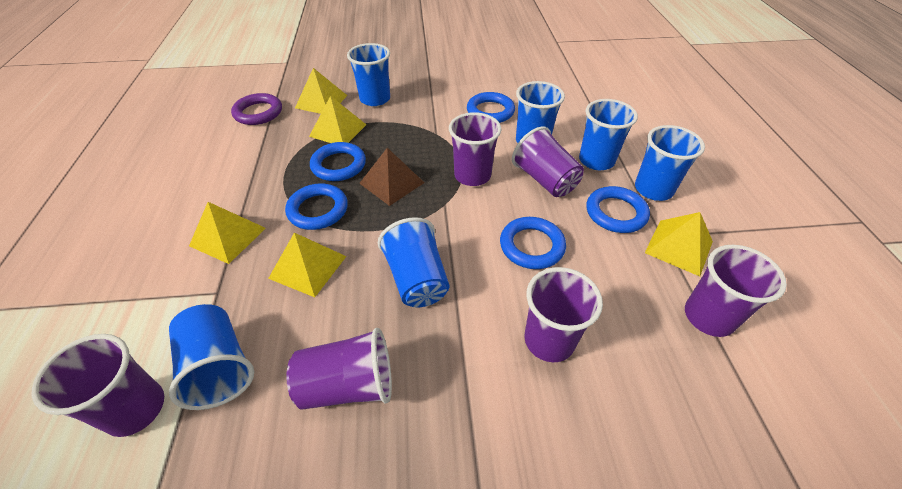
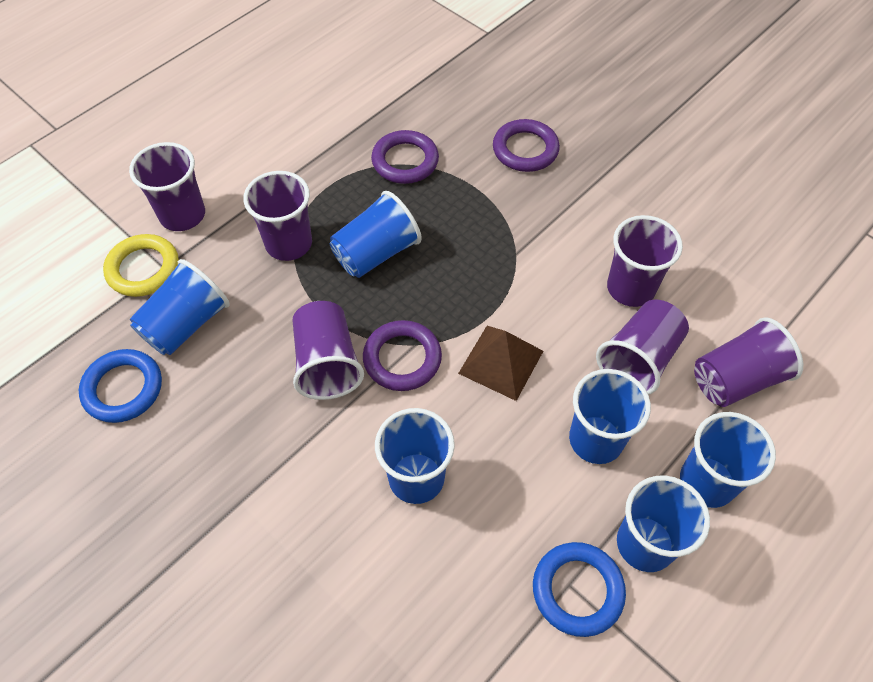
blue ring: [285,183,348,230] [310,142,366,181] [467,92,515,123] [500,217,566,269] [587,186,650,233] = 5 -> [79,349,162,423] [533,542,626,637] = 2
purple ring: [231,93,282,125] = 1 -> [363,320,442,391] [371,130,439,184] [493,119,560,172] = 3
yellow pyramid: [189,202,266,264] [268,233,346,297] [295,68,348,114] [309,96,366,143] [645,212,713,276] = 5 -> none = 0
yellow ring: none = 0 -> [103,234,179,297] = 1

